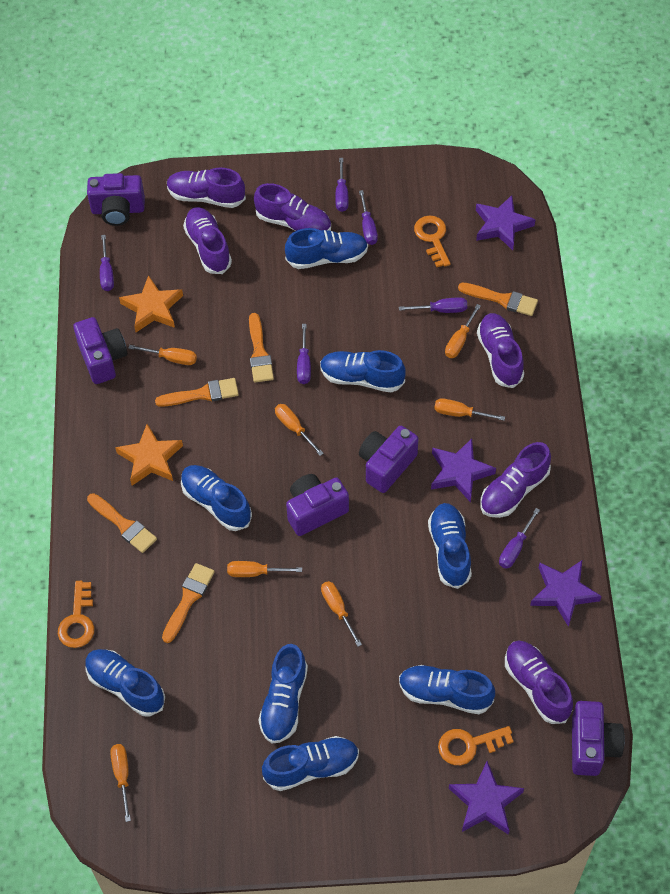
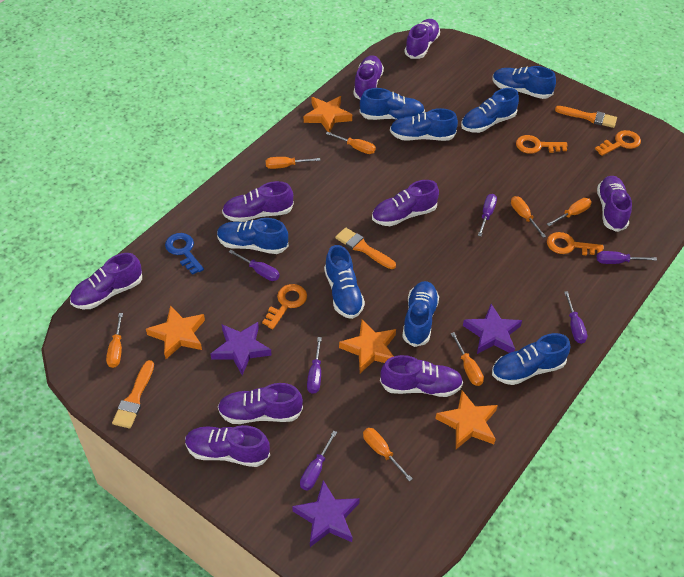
blue key: none = 0 -> [165,233,204,275] = 1
orange brush: [87,493,157,553] [155,378,239,407] [162,563,215,643] [249,313,274,382] [458,283,538,316] = 5 -> [112,360,154,429] [335,227,396,269] [555,106,617,128] = 3
orange key: [58,581,94,648] [414,216,451,267] [438,726,514,765] = 3 -> [262,284,307,329] [516,135,568,154] [547,232,604,255] [595,130,641,156] = 4
orange star: [115,424,183,485] [119,275,183,332] = 2 -> [146,305,205,359] [304,96,352,132] [339,319,396,373] [435,391,498,449] = 4
purple camera: [73,317,127,384] [87,173,145,226] [286,474,349,536] [359,426,418,493] [572,701,625,776] = 5 -> none = 0
purple shoe: [167,167,246,208] [183,207,232,274] [254,183,331,231] [477,313,524,388] [480,442,551,518] [505,640,573,724] = 6 -> [70,253,142,309] [185,425,270,467] [218,383,303,424] [222,181,294,222] [353,55,384,100] [372,180,439,226] [380,355,463,397] [404,19,440,59] [597,176,632,232] = 9
purple star: [431,439,496,502] [449,761,524,835] [476,195,536,250] [530,560,601,627] = 4 -> [210,322,272,375] [292,480,360,547] [463,304,522,354] = 3

